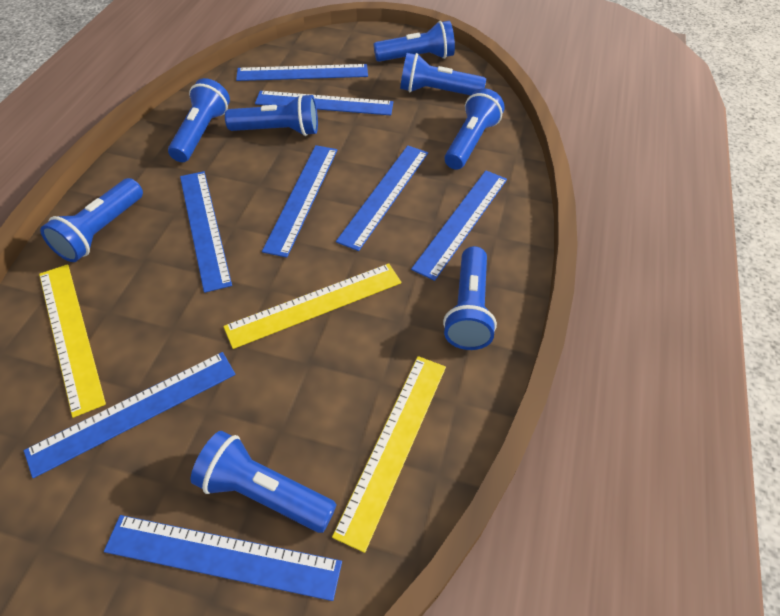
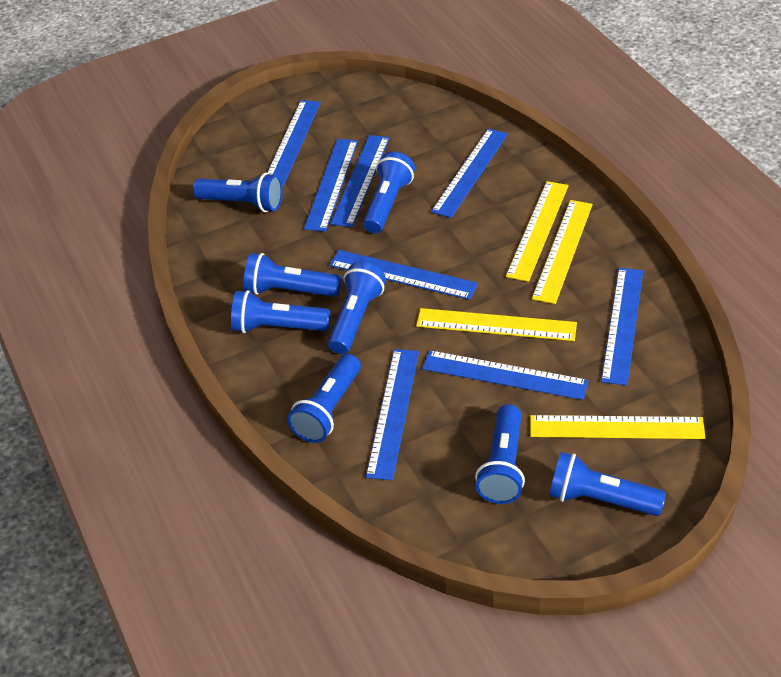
yellow ruler: [39,264,106,418] [223,263,401,349] [332,356,446,553] = 3 -> [416,308,577,341] [506,181,569,282] [530,415,705,439] [532,200,593,304] = 4

